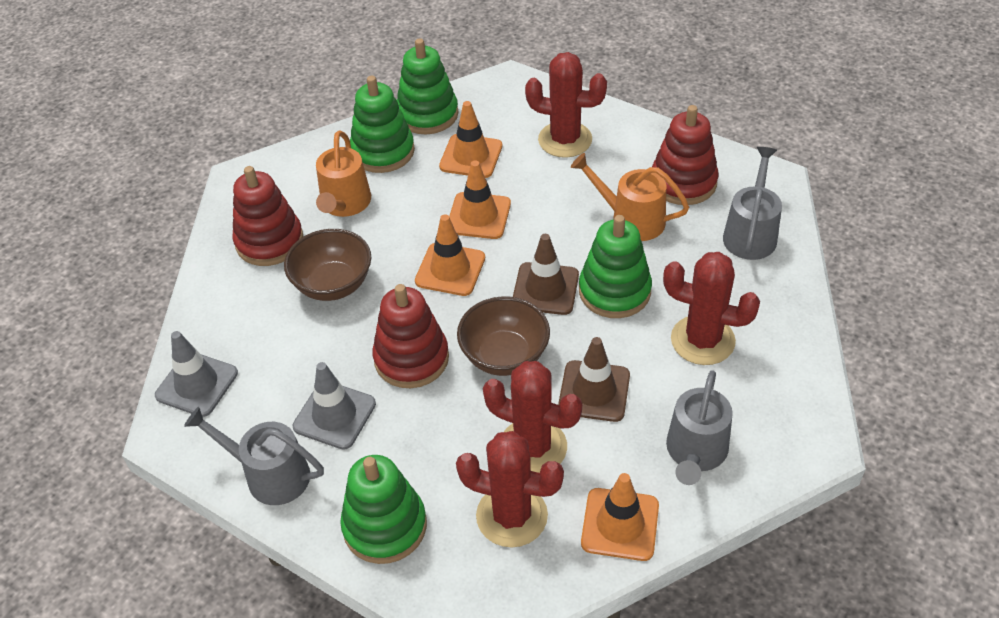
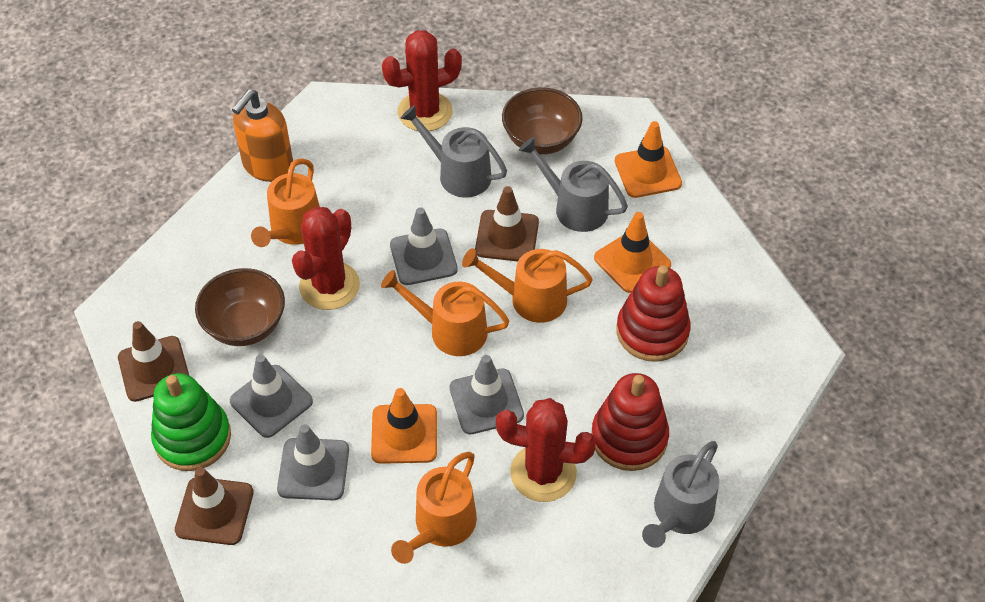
brown traffic cone: [513,234,579,315] [558,337,630,422] = 2 -> [118,321,189,402] [175,467,254,545] [475,186,539,261] = 3
green stacking toy: [340,455,427,564] [350,76,415,173] [397,38,458,134] [579,215,652,318] = 4 -> [151,373,231,471] = 1
grey traffic cone: [155,331,238,417] [293,362,376,450] = 2 -> [230,354,313,438] [277,424,349,500] [390,207,458,285] [450,355,524,434] = 4
orange soap dispenser: none = 0 -> [232,89,293,182] = 1
orange traffic cone: [415,214,485,296] [439,101,502,178] [449,160,511,239] [581,473,659,561] = 4 -> [371,388,437,464] [594,212,671,293] [615,121,682,198] = 3
orange watering can: [316,131,371,217] [571,153,689,241] = 2 -> [251,158,320,247] [381,270,509,356] [391,452,477,564] [462,248,593,323] = 4
red cactus: [456,431,564,548] [483,361,582,473] [525,52,607,158] [663,252,760,365] = 4 -> [292,207,360,310] [382,30,462,131] [496,398,596,502] = 3
red stacking toy: [232,166,303,266] [372,284,449,388] [652,105,719,205] = 3 -> [591,373,669,471] [616,265,691,362] = 2

